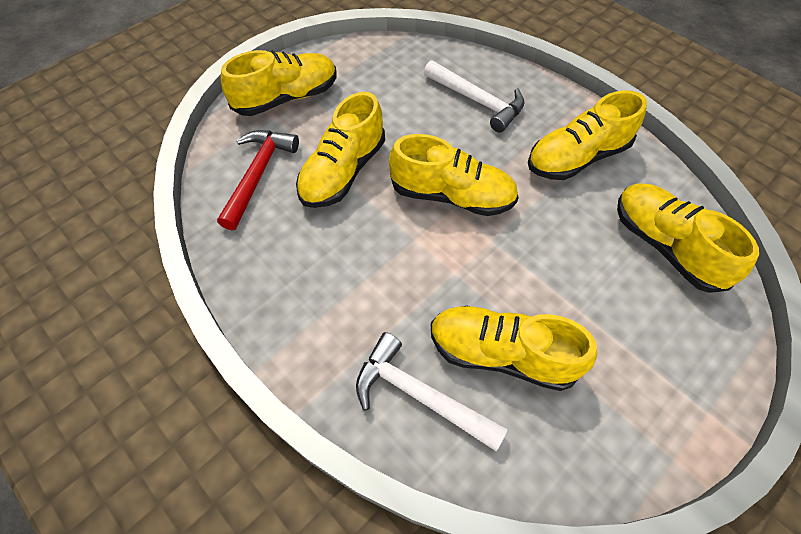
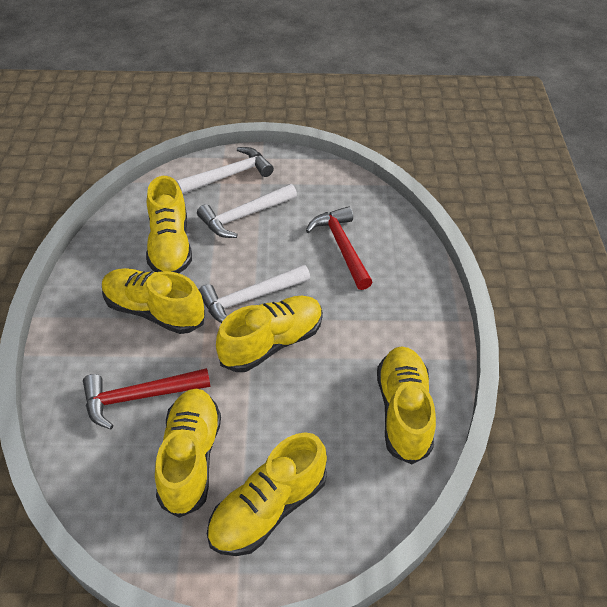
red hammer: [217,130,299,230] = 1 -> [83,368,210,429] [306,206,373,290] = 2
white hammer: [356,332,508,451] [424,60,525,133] = 2 -> [176,147,274,194] [197,184,297,238] [199,265,310,323] = 3

